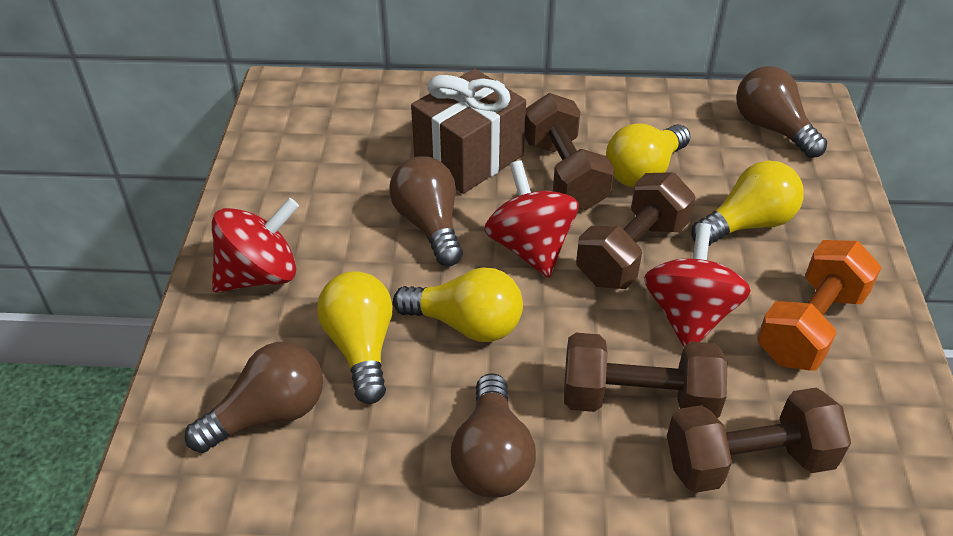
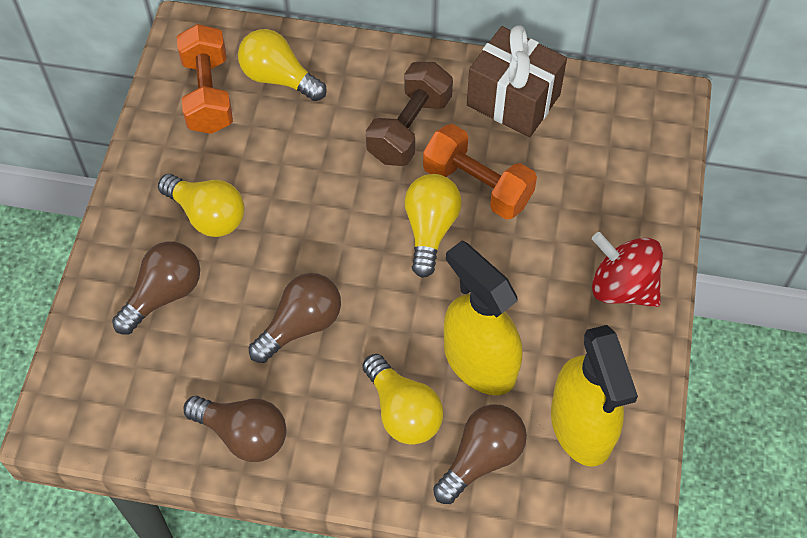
brown dumbbell: [525,93,614,210] [564,333,728,418] [576,172,695,289] [667,388,851,493] = 4 -> [366,62,453,166] = 1
orange dumbbell: [757,240,882,371] = 1 -> [177,24,233,134] [423,124,537,220] = 2
red spinning top: [212,198,299,293] [484,160,579,278] [644,223,751,347] = 3 -> [592,232,663,307] = 1
yellow spray bottle: none = 0 -> [444,241,522,395] [551,325,638,467] = 2

